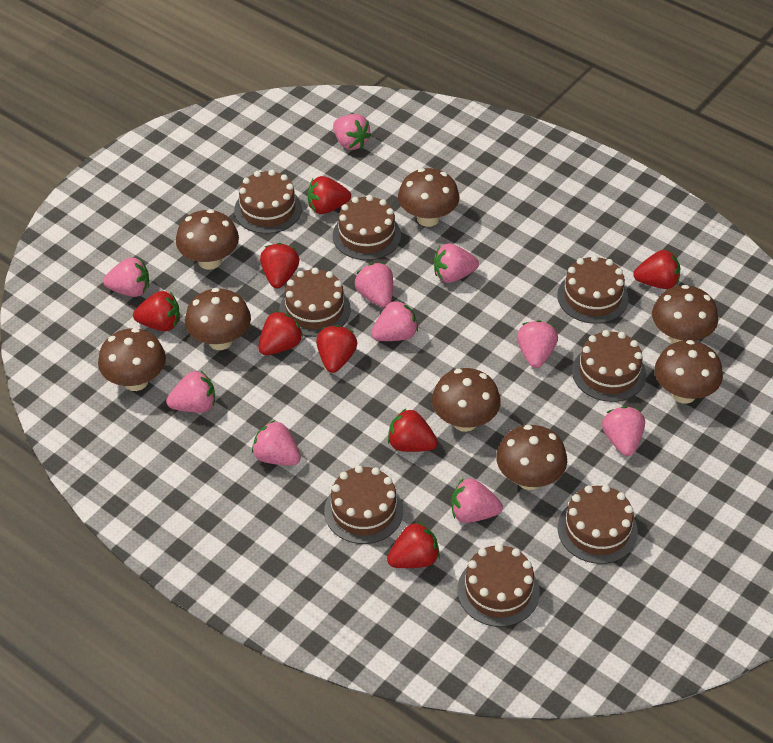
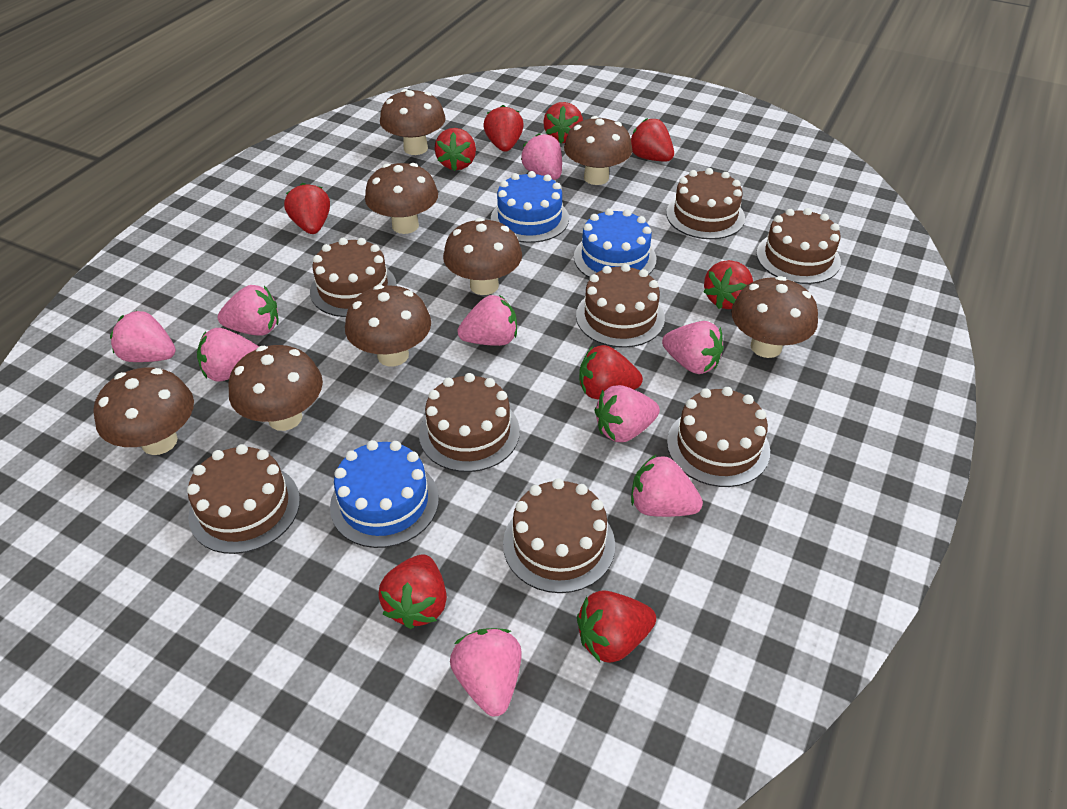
blue cake: none = 0 -> [330,440,439,548] [491,171,569,243] [574,208,656,278] = 3
pink strawberry: [103,257,149,297] [166,370,215,413] [252,420,301,465] [333,114,371,150] [355,263,393,307] [371,300,418,341] [434,244,479,283] [451,478,503,523] [517,320,558,368] [602,406,645,456] = 10 -> [110,311,176,362] [197,328,259,382] [218,285,279,335] [450,628,522,716] [457,295,517,346] [521,133,562,180] [595,385,660,442] [631,454,703,517] [662,321,724,374] = 9
red strawberry: [133,291,180,331] [258,311,303,355] [260,243,300,288] [308,176,351,214] [316,325,357,373] [387,522,440,568] [388,409,438,452] [633,250,680,289] = 8 -> [284,183,330,234] [378,554,447,629] [434,128,476,171] [483,105,524,152] [543,102,583,144] [577,590,656,663] [579,345,643,399] [631,118,674,161] [703,260,753,309] = 9

